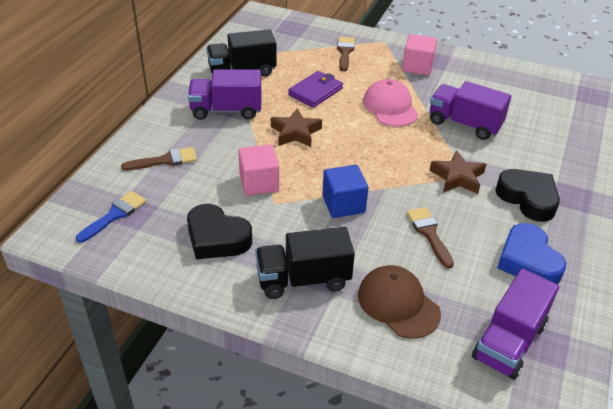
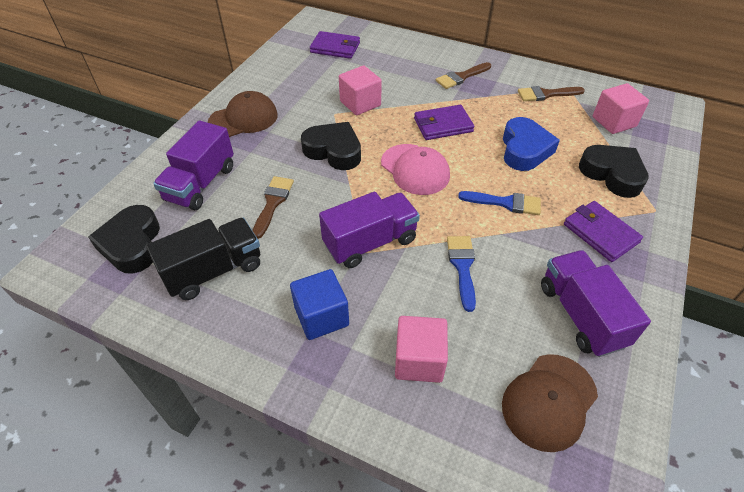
black heart: [187,204,252,259] [495,169,560,222] = 2 -> [88,205,160,274] [301,122,361,170] [579,145,649,198] = 3
black truck: [206,29,277,77] [255,227,355,299] = 2 -> [146,218,260,300] = 1
blue brush: [76,191,146,243] = 1 -> [447,236,476,312] [458,191,541,215] = 2
brown cap: [358,265,441,339] = 1 -> [208,91,278,137] [502,354,598,452] = 2
brown star: [271,108,322,147] [429,150,486,194] = 2 -> none = 0
pink cube: [238,145,279,196] [402,34,437,76] = 2 -> [339,65,382,116] [395,316,448,383] [593,83,649,134] = 3
purple wallet: [288,71,343,108] = 1 -> [310,31,360,59] [414,105,474,140] [564,201,643,262] = 3

